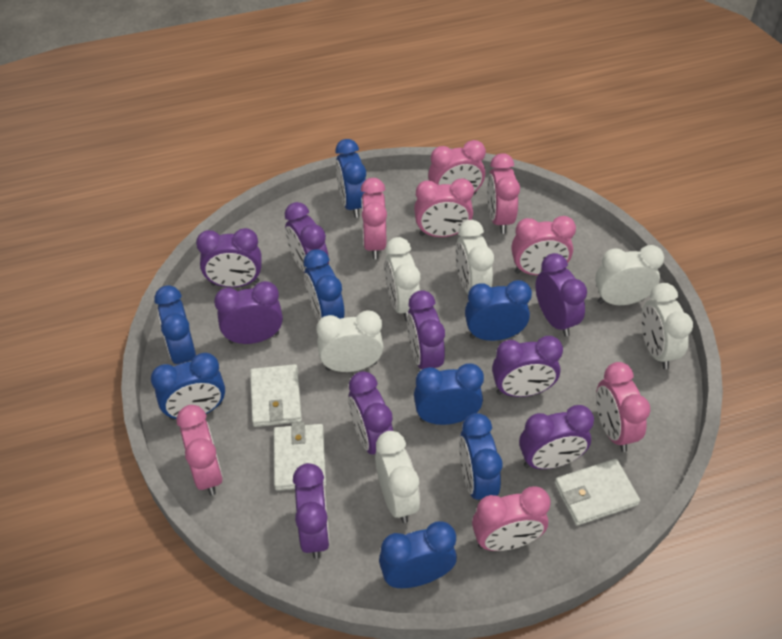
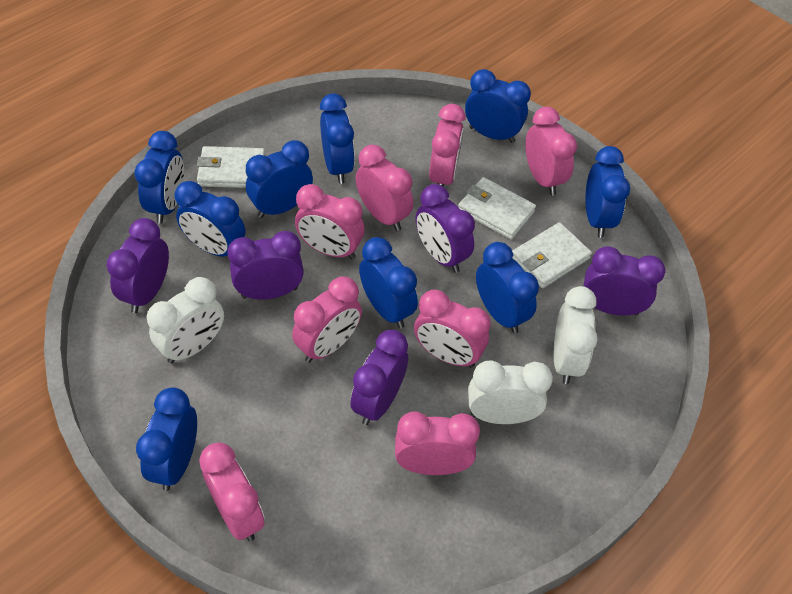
blue clock: [151,353,225,420] [154,285,196,364] [304,249,344,321] [335,139,366,218] [379,521,457,588] [414,364,484,425] [459,413,502,500] [465,280,532,341] = 8 -> [135,131,184,224] [136,387,197,491] [175,181,245,256] [246,140,313,218] [320,94,355,184] [359,237,418,329] [465,69,531,143] [476,242,539,334] [585,146,630,238] = 9
purple clock: [196,228,261,288] [214,281,283,344] [285,202,329,273] [293,463,330,559] [348,371,393,455] [407,290,445,369] [492,336,563,397] [519,405,594,469] [536,253,587,337] = 9 -> [106,218,169,313] [227,231,304,300] [350,330,408,425] [416,184,475,273] [583,246,665,315] = 5
white clock: [317,310,383,372] [375,431,420,523] [385,237,420,321] [456,220,494,294] [595,245,664,305] [641,283,693,369] = 6 -> [147,277,224,364] [468,360,553,424] [554,286,597,384] = 3

